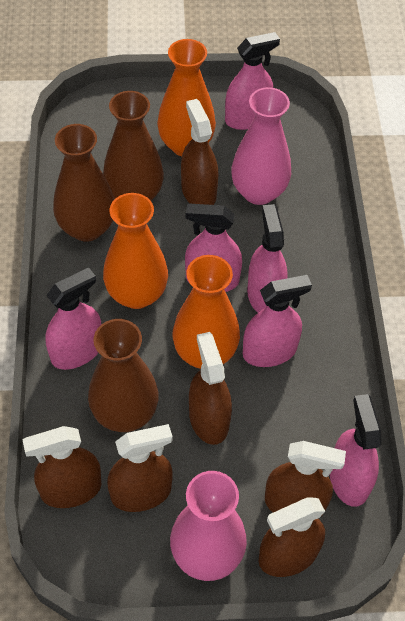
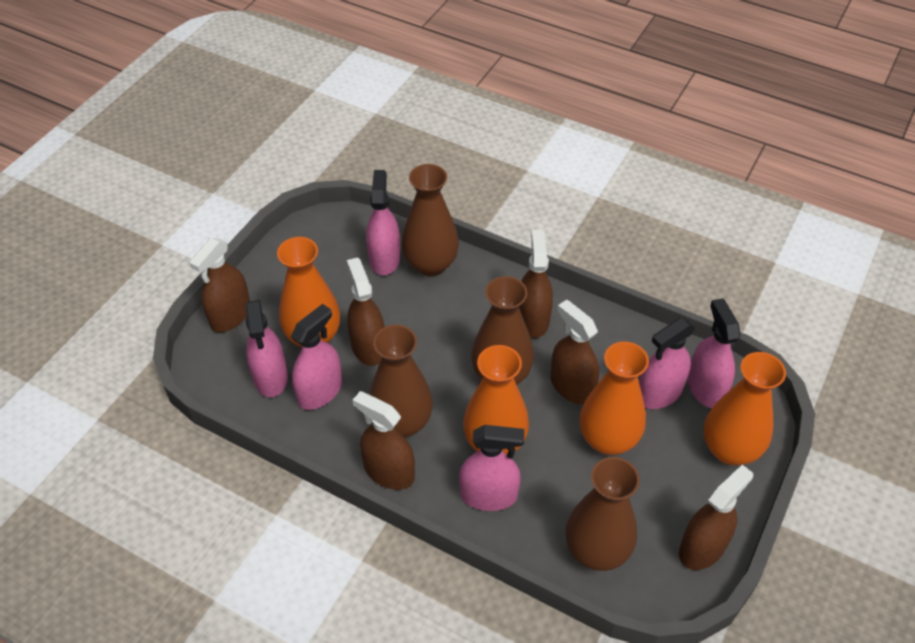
brown vase: [53,124,114,242] [88,319,159,432] [103,91,164,201] = 3 -> [369,324,433,438] [402,164,459,276] [471,276,534,385] [566,457,640,571] = 4
orange vase: [103,193,168,309] [157,39,216,156] [172,255,240,369] = 3 -> [277,237,340,347] [463,345,529,454] [579,342,649,455] [703,352,786,465] = 4
pink vase: [170,471,247,581] [231,87,291,205] = 2 -> none = 0

